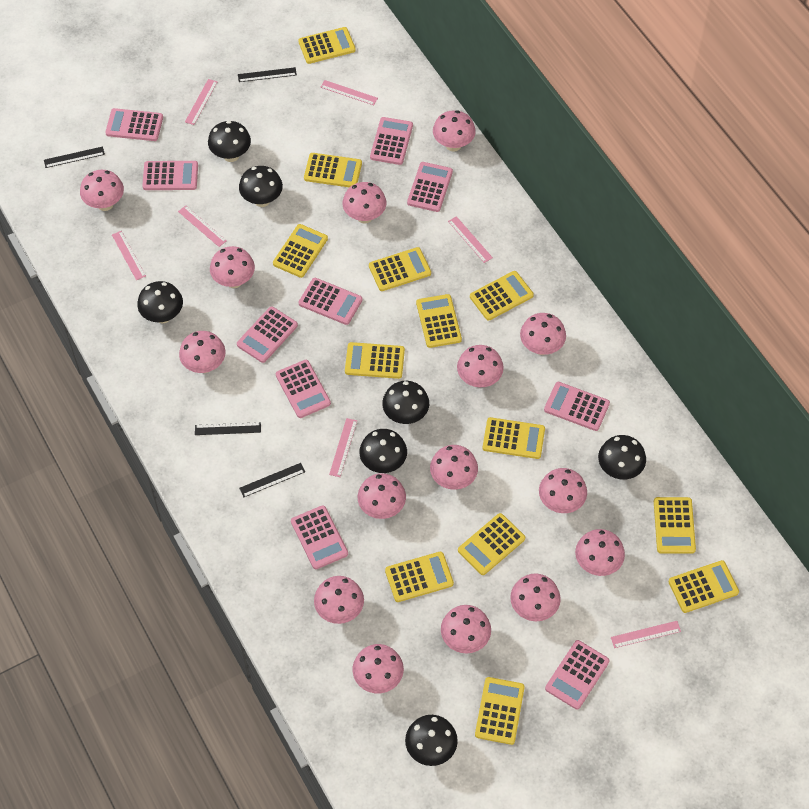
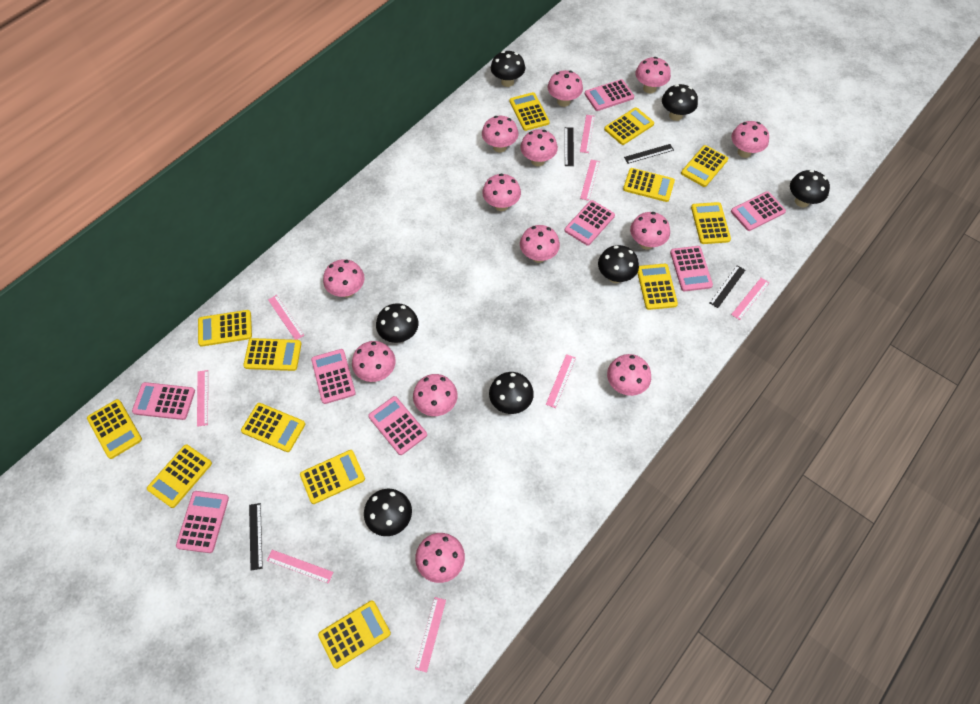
pink calculator: [105,108,163,141] [142,161,198,190] [237,306,298,363] [276,360,331,418] [291,505,348,569] [299,278,363,325] [370,117,413,165] [407,162,453,212] [544,382,610,431] [545,640,610,710] = 10 -> [132,382,195,420] [176,491,229,553] [311,349,356,404] [368,396,427,455] [565,200,615,246] [585,79,634,111] [670,246,713,291] [731,191,786,231] = 8
pink mushroom: [80,170,124,211] [179,331,225,373] [210,246,255,288] [314,576,364,624] [343,182,386,224] [353,644,404,693] [358,473,406,519] [430,445,478,490] [433,110,476,152] [441,605,491,653] [457,345,504,387] [510,573,561,621] [520,313,566,355] [539,468,587,513] [575,529,625,576] = 15 -> [323,259,365,297] [352,341,396,382] [413,374,458,416] [415,533,465,583] [482,116,518,152] [482,174,521,211] [520,129,558,166] [520,225,560,263] [548,70,583,107] [607,354,651,396] [630,212,670,250] [635,57,671,94] [731,121,769,158] = 13
pink ruler: [112,231,146,280] [178,205,227,247] [185,79,217,125] [321,80,378,105] [329,418,357,477] [448,216,493,263] [611,621,681,648] = 7 -> [197,370,208,427] [267,550,333,583] [268,295,304,340] [415,597,446,673] [546,354,576,408] [580,115,595,153] [580,160,600,201] [731,278,769,320] = 8

